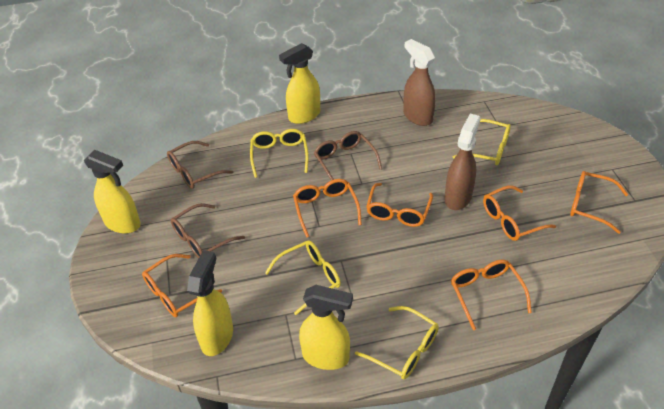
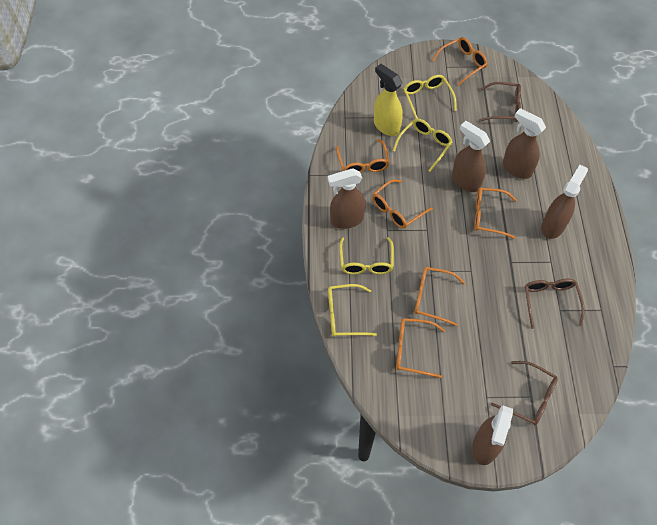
brown spray bottle: [403,39,436,126] [444,114,481,210] = 2 -> [328,169,366,229] [452,121,490,192] [472,406,513,465] [503,108,546,179] [541,165,588,239] = 5
yellow spray bottle: [84,150,141,233] [187,250,233,356] [279,43,320,124] [299,285,353,370] = 4 -> [374,64,403,136] = 1

